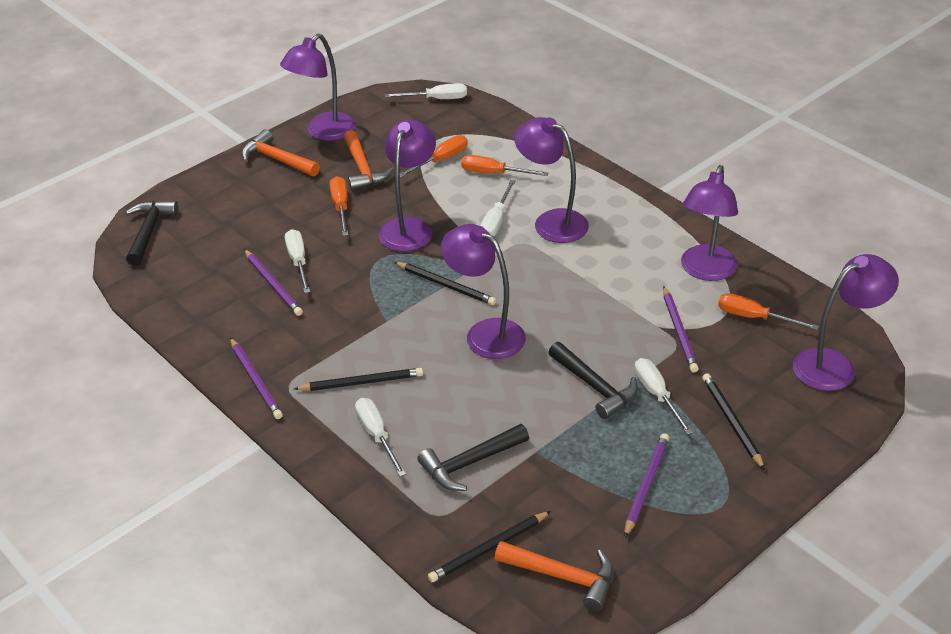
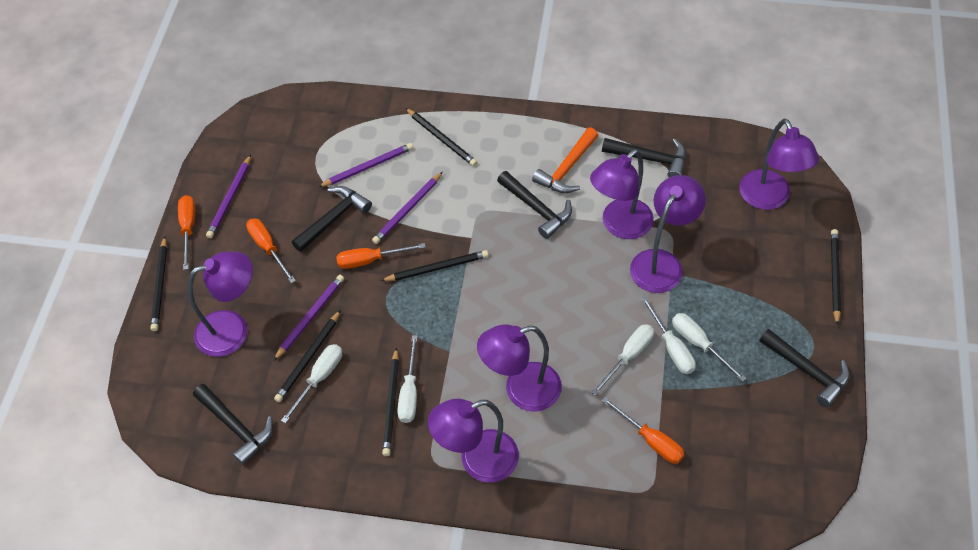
black hammer: [126,200,178,266] [417,424,529,491] [548,342,638,419] = 3 -> [193,384,273,465] [292,186,372,252] [497,171,572,239] [602,138,686,177] [759,329,850,408] = 5
black pencil: [294,368,423,391] [394,262,496,305] [428,511,551,582] [702,373,765,470] = 4 -> [150,236,167,331] [274,310,341,402] [381,250,489,281] [382,347,399,456] [406,108,477,166] [831,229,841,326] = 6
orange hammer: [242,129,320,176] [343,130,394,191] [495,541,614,611] = 3 -> [532,127,598,193] = 1

